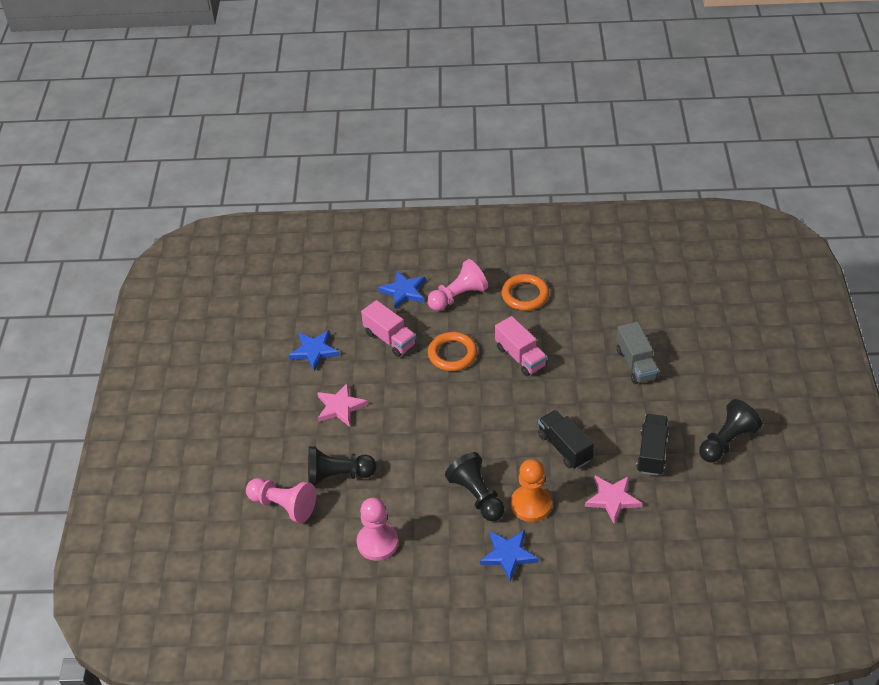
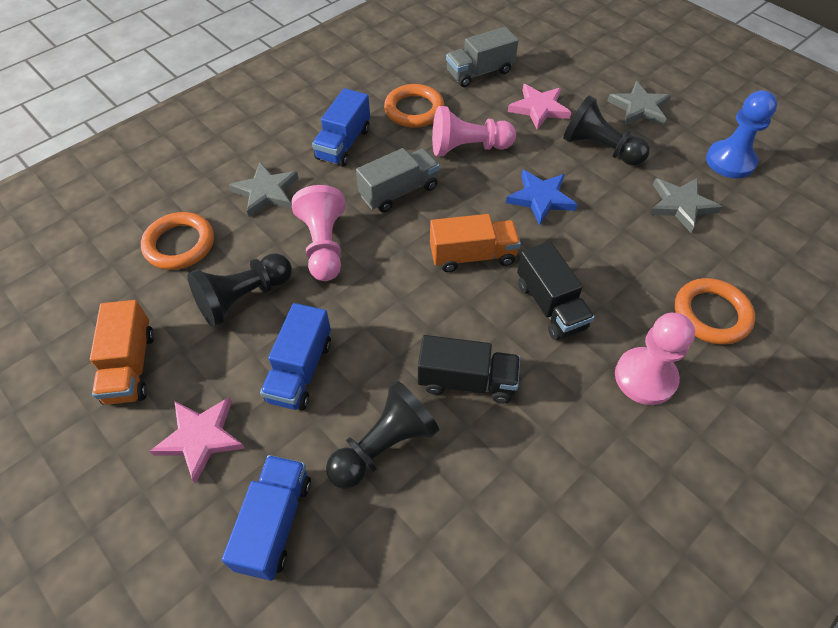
blue pawn: none = 0 -> [706,90,777,178] = 1
blue star: [288,330,340,372] [378,270,425,309] [480,530,539,582] = 3 -> [506,170,578,226] = 1
blue truck: none = 0 -> [222,455,311,581] [260,303,331,410] [312,88,370,167] = 3
grey star: none = 0 -> [229,162,299,217] [607,81,671,126] [649,178,722,233] = 3
grey truck: [616,322,659,384] = 1 -> [356,148,440,212] [446,27,518,87] = 2
orange pawn: [511,459,552,522] = 1 -> none = 0
orange ring: [428,332,477,371] [501,274,549,311] = 2 -> [141,212,214,270] [384,84,445,128] [675,278,755,345] = 3
orange truck: none = 0 -> [90,300,154,405] [430,214,521,272] = 2
pink truck: [361,300,416,357] [495,316,547,376] = 2 -> none = 0

